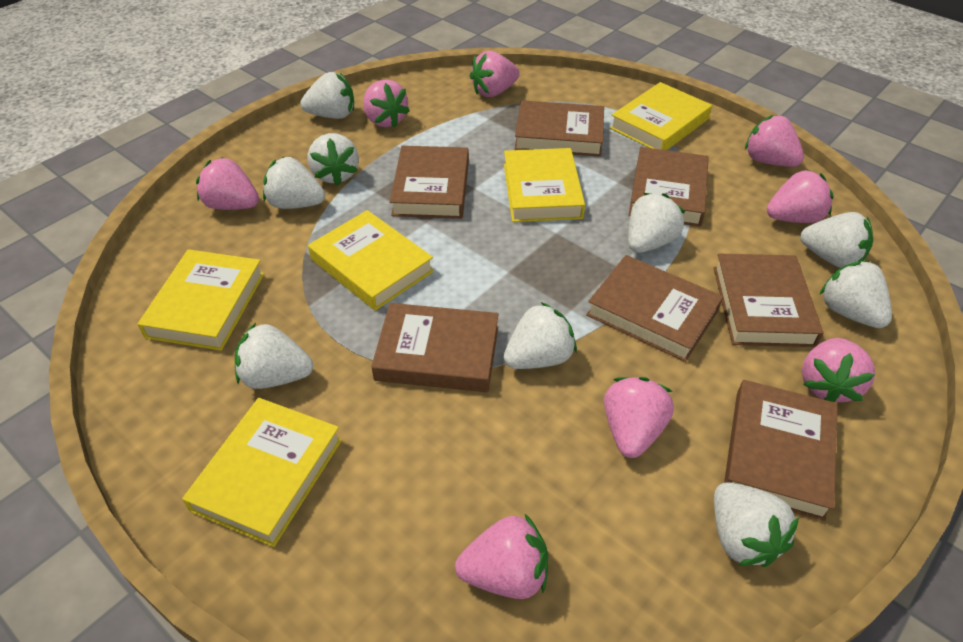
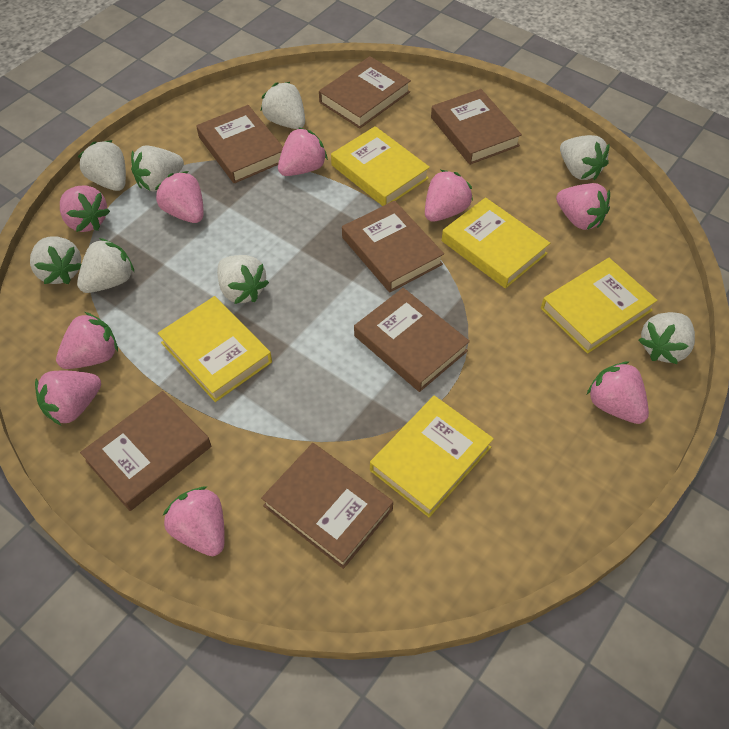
pink strawberry: [196,157,259,210] [363,79,410,128] [455,514,548,599] [470,51,520,97] [604,377,674,458] [745,115,804,167] [767,170,834,223] [802,338,875,402] = 8 -> [35,371,101,426] [56,312,118,369] [60,185,110,232] [155,171,204,223] [163,486,225,556] [278,127,328,176] [425,170,473,222] [556,183,610,230] [587,361,649,424] = 9
white strawberry: [235,323,313,389] [263,156,325,209] [300,72,354,119] [307,133,359,186] [504,302,577,369] [628,193,685,253] [714,482,799,567] [800,212,873,268] [820,261,892,328] = 9 -> [30,237,81,284] [77,238,135,293] [78,140,126,191] [131,145,184,192] [217,255,269,304] [261,82,305,129] [560,135,610,180] [639,312,695,364] = 8

